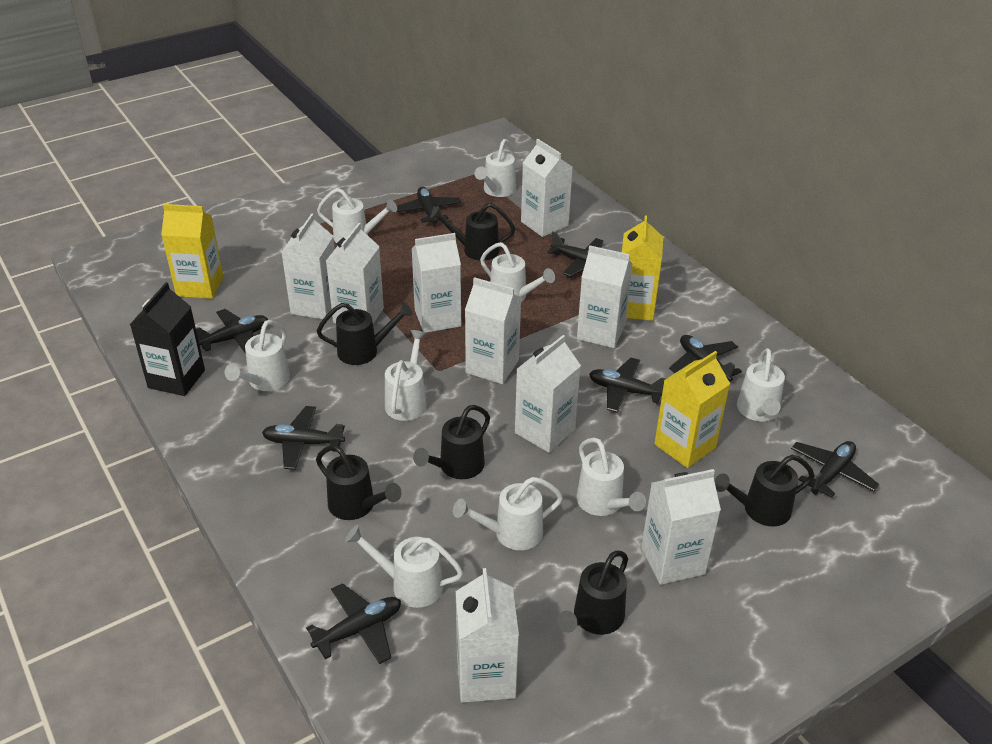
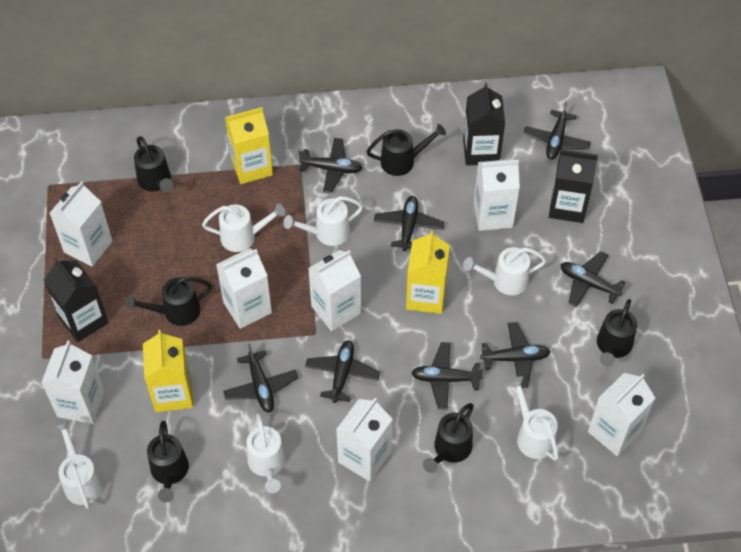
black carton: [130,282,205,396] = 1 -> [43,258,109,342] [463,83,505,165] [549,150,598,223] = 3
white carton: [282,213,335,319] [326,223,384,324] [411,233,461,333] [456,568,519,703] [465,277,522,384] [515,335,581,453] [521,139,573,237] [577,246,633,348] [641,469,721,585] = 9 -> [41,341,105,424] [50,181,113,267] [216,248,272,329] [308,250,361,331] [336,398,393,482] [474,159,520,231] [588,373,655,456] = 7
white watering can: [225,320,290,391] [317,188,397,243] [345,525,463,608] [385,330,427,421] [453,477,563,550] [474,139,516,197] [480,242,555,302] [576,438,646,516] [737,348,785,421] = 9 -> [54,420,103,509] [202,204,286,252] [247,413,286,493] [283,196,363,246] [463,247,546,295] [509,376,559,461] = 6

